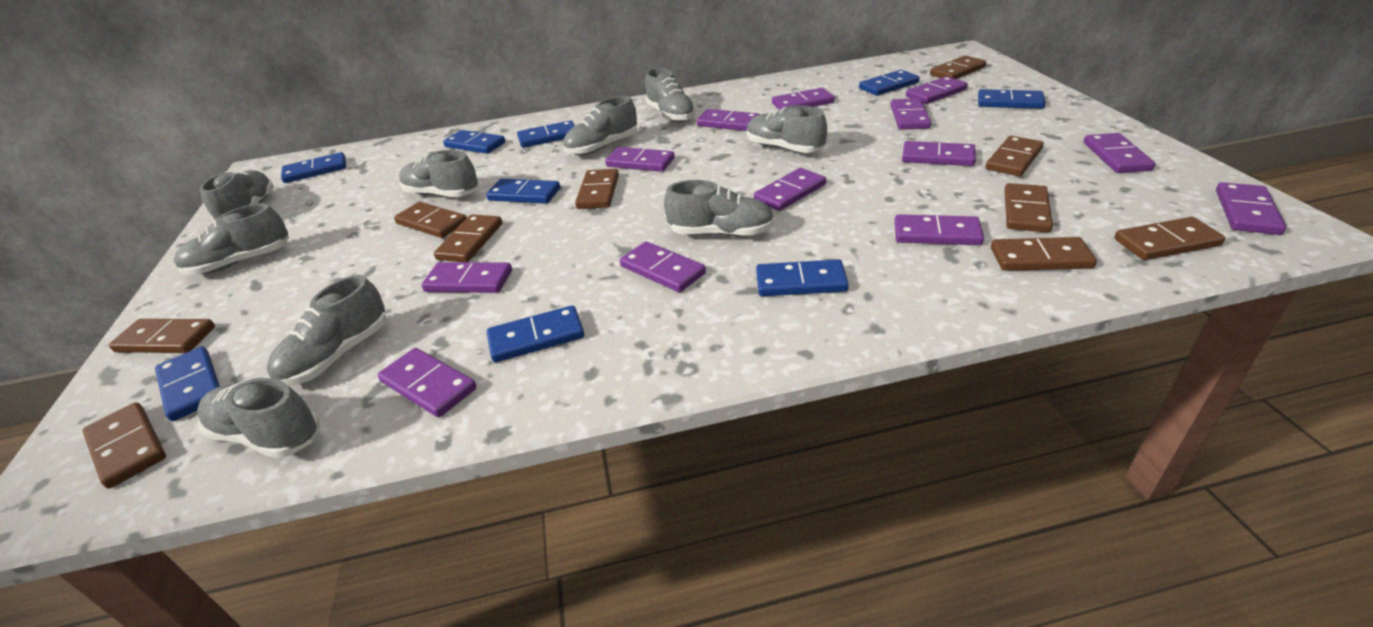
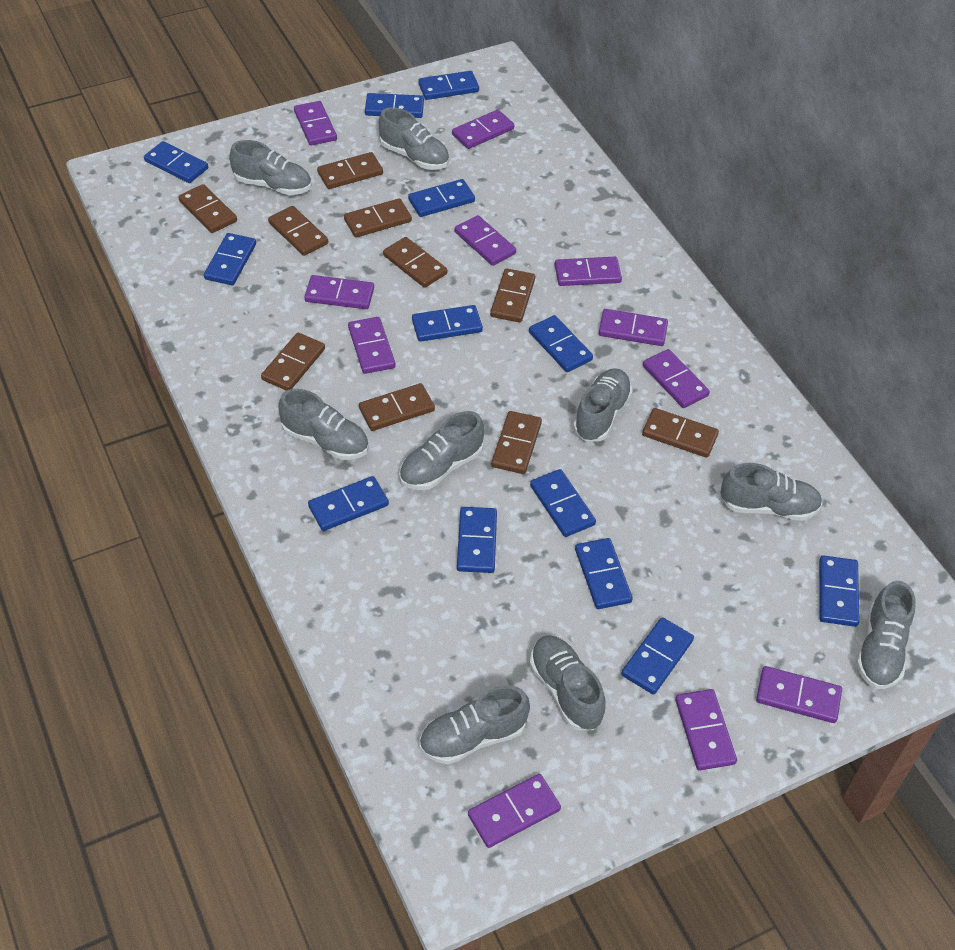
blue domino: [155,346,220,421] [281,152,346,183] [443,130,505,154] [486,179,560,204] [487,305,584,362] [517,120,575,148] [756,259,849,296] [859,70,919,95] [978,89,1046,109] = 9 -> [144,141,208,183] [204,233,256,285] [308,476,389,531] [365,93,424,118] [408,179,475,217] [412,305,483,342] [418,71,479,100] [457,507,497,573] [529,315,593,372] [530,469,596,537] [575,538,633,609] [621,617,694,695] [819,555,860,627] = 13
purple domino: [378,348,477,417] [421,262,512,293] [605,147,675,172] [620,241,706,292] [697,109,760,131] [754,168,826,211] [772,88,834,109] [891,98,931,130] [894,214,984,245] [902,141,976,166] [906,76,968,104] [1084,133,1155,173] [1216,182,1286,235] = 13 -> [294,101,337,146] [304,275,374,309] [348,317,395,374] [452,110,514,149] [455,215,516,266] [468,774,561,848] [555,257,622,286] [599,309,668,346] [643,349,710,408] [675,689,737,770] [756,666,842,723] = 11

